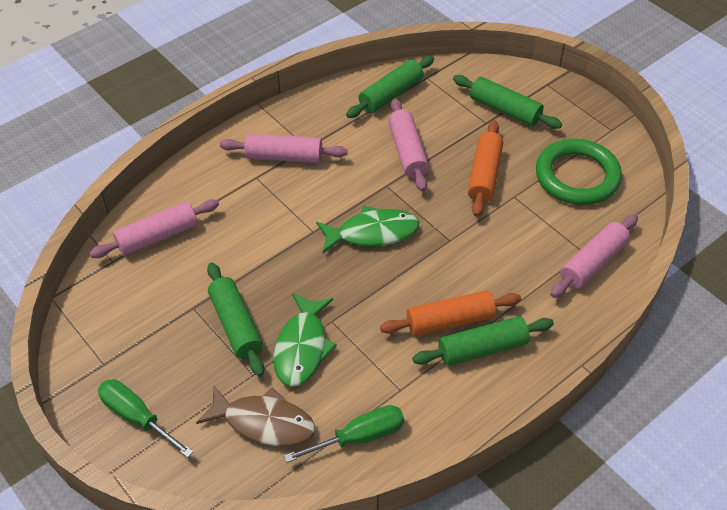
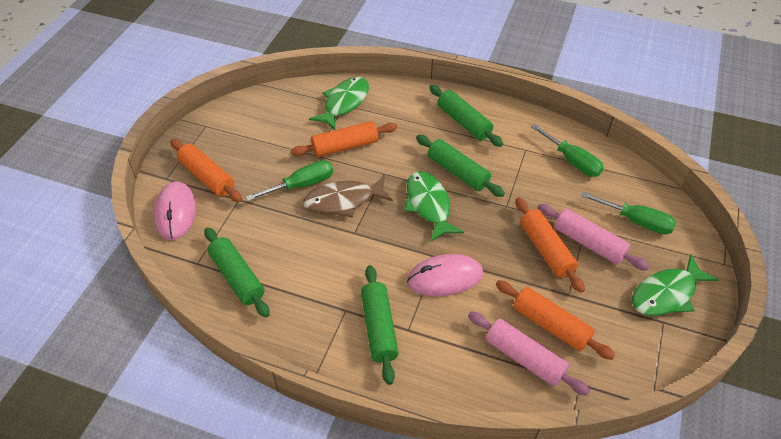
green fish: [273,293,337,387] [316,205,419,253] = 2 -> [309,77,369,130] [405,171,464,242] [632,254,719,316] = 3
green ring: [536,139,622,205] = 1 -> none = 0
green screwdriver: [98,379,194,458] [284,405,404,463] = 2 -> [246,160,333,201] [530,124,604,177] [581,192,676,234] = 3
orange rolling pin: [380,291,521,336] [468,120,503,217] = 2 -> [170,139,242,202] [291,121,397,157] [496,280,615,360] [515,198,585,293] = 4
pink mouse: none = 0 -> [154,181,196,240] [407,254,483,296] = 2
pink rolling pin: [90,199,219,258] [220,133,347,163] [389,99,429,192] [550,214,638,298] = 4 -> [468,311,590,396] [537,204,650,271] = 2

